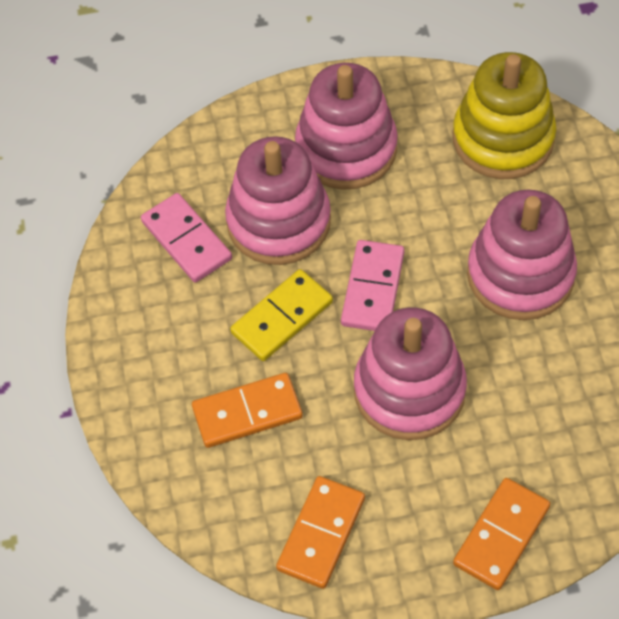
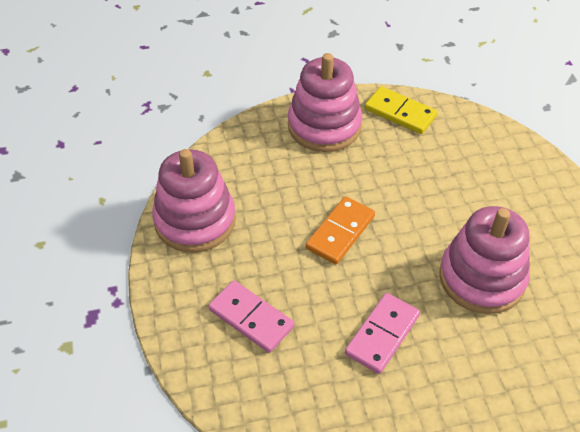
orange domino: [192,373,303,448] [276,476,365,589] [453,478,550,590] = 3 -> [306,196,375,264] = 1
pink stacking toy: [225,136,331,265] [295,63,398,190] [354,308,467,440] [467,190,577,320] = 4 -> [152,149,236,253] [288,53,362,152] [440,206,530,314] = 3
yellow stacking toy: [453,52,557,179] = 1 -> none = 0

